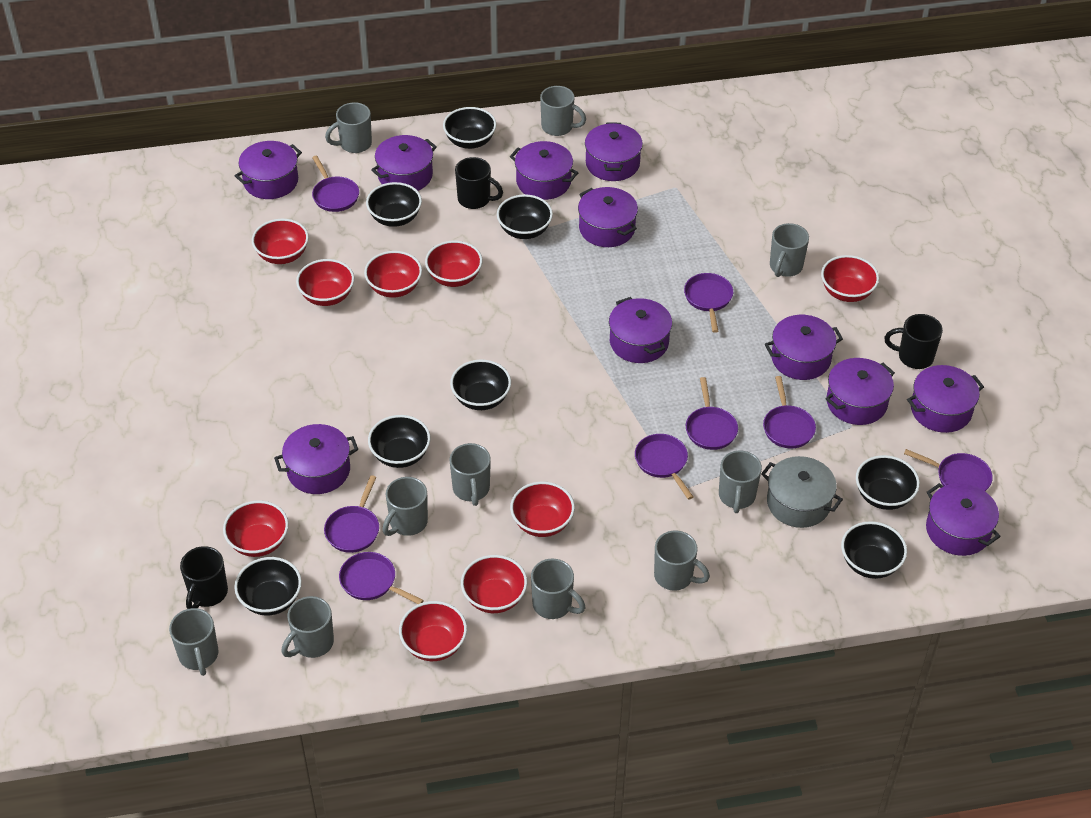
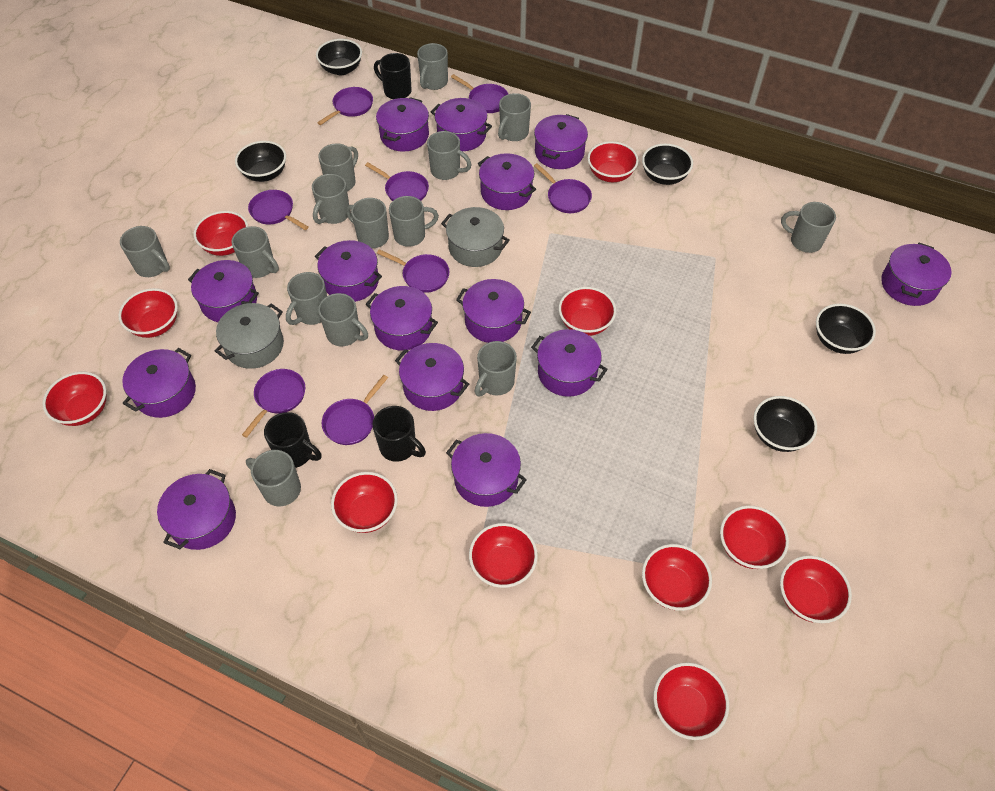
black bowl: [234,557,302,616] [366,182,422,227] [368,415,430,468] [443,107,496,149] [450,360,511,410] [497,194,553,239] [841,521,907,579] [856,455,920,510] = 8 -> [235,141,286,182] [316,39,362,75] [642,144,693,185] [753,396,817,452] [816,304,876,354] = 5
grey mug: [169,608,219,676] [281,596,334,658] [325,102,372,153] [382,477,428,536] [450,443,491,506] [531,559,585,619] [540,86,586,136] [654,531,710,591] [719,451,762,513] [770,223,809,277] = 10 -> [120,226,170,277] [232,226,279,278] [246,450,301,506] [286,272,327,325] [312,174,349,224] [318,143,358,191] [318,293,368,346] [346,198,389,248] [389,196,439,247] [417,43,448,90] [427,131,472,180] [475,341,517,396] [498,93,531,141] [781,202,836,253] = 14
grey pot: [761,456,843,528] = 1 -> [215,303,284,369] [441,207,510,267] = 2
purple pot: [235,141,302,199] [274,424,358,494] [371,135,437,191] [510,141,578,200] [578,187,638,247] [585,122,643,181] [609,297,672,363] [765,315,843,380] [825,358,895,425] [907,365,984,433] [926,483,1001,556] = 11 -> [122,348,196,418] [157,469,236,550] [188,260,259,322] [315,240,382,302] [366,286,438,350] [376,97,429,152] [395,343,469,411] [431,98,492,151] [446,433,527,507] [456,279,531,343] [478,153,536,210] [531,329,608,397] [534,114,588,169] [881,243,951,306] = 14
red bowl: [223,500,289,557] [252,219,309,264] [296,259,354,306] [364,251,422,298] [399,601,467,661] [425,241,482,287] [461,555,527,613] [510,482,575,537] [821,255,879,302] = 9 -> [42,372,106,426] [118,288,178,338] [194,211,248,256] [331,472,398,533] [469,523,538,588] [559,287,616,336] [588,141,639,182] [642,544,712,611] [653,662,729,740] [720,506,789,569] [780,556,852,623] = 11

